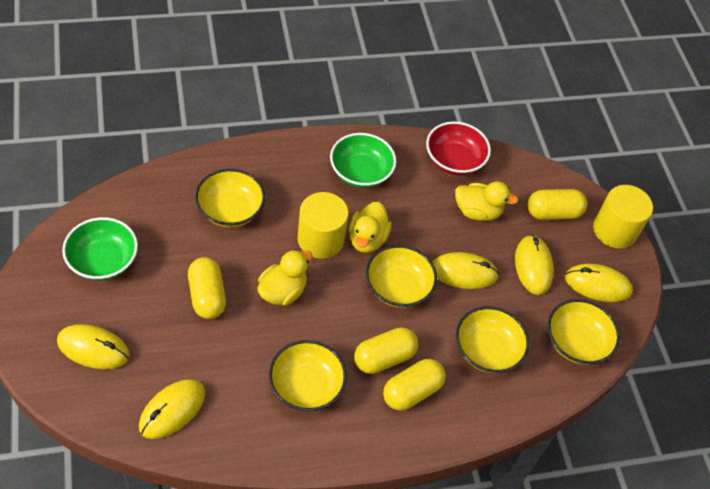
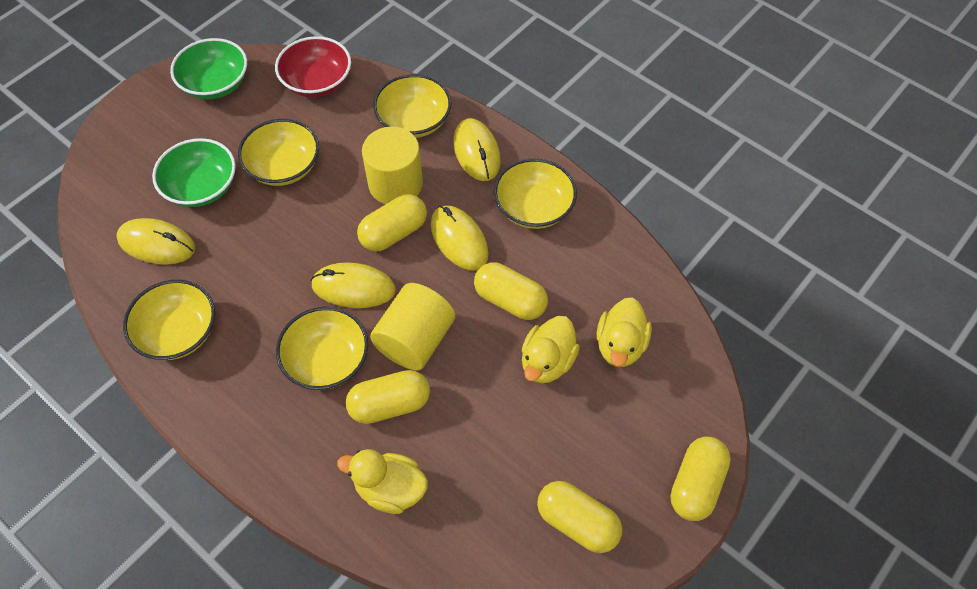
yellow capsule: [188,257,226,319] [354,327,418,374] [383,359,446,411] [527,189,587,220] = 4 -> [346,370,430,424] [357,194,427,251] [474,262,548,320] [537,481,622,553] [670,436,731,521] = 5
yellow mouse: [57,324,130,369] [139,379,206,439] [432,252,499,289] [515,235,554,295] [565,263,633,302] = 5 -> [116,218,195,265] [311,262,396,308] [431,205,489,271] [453,118,501,181] = 4

